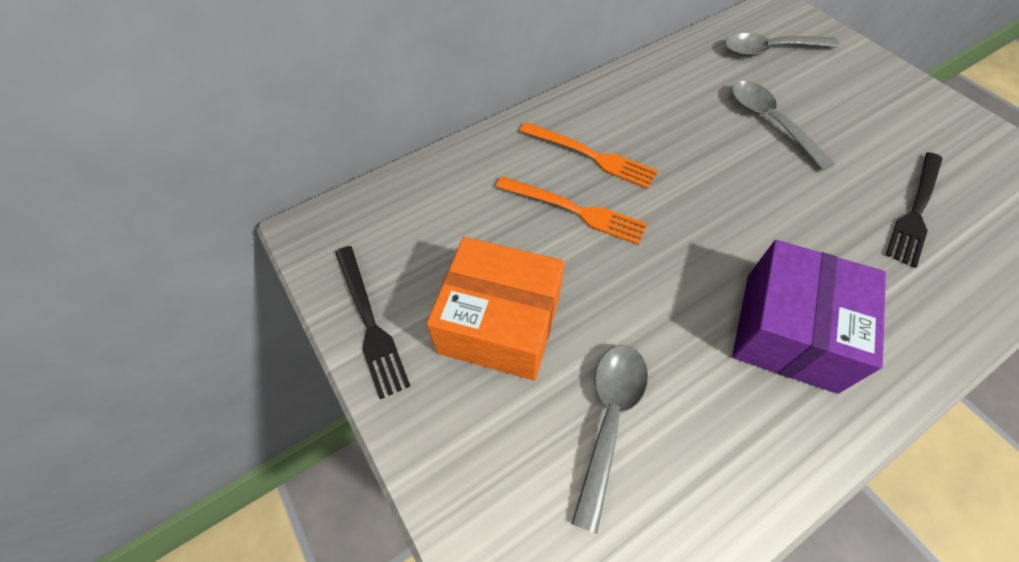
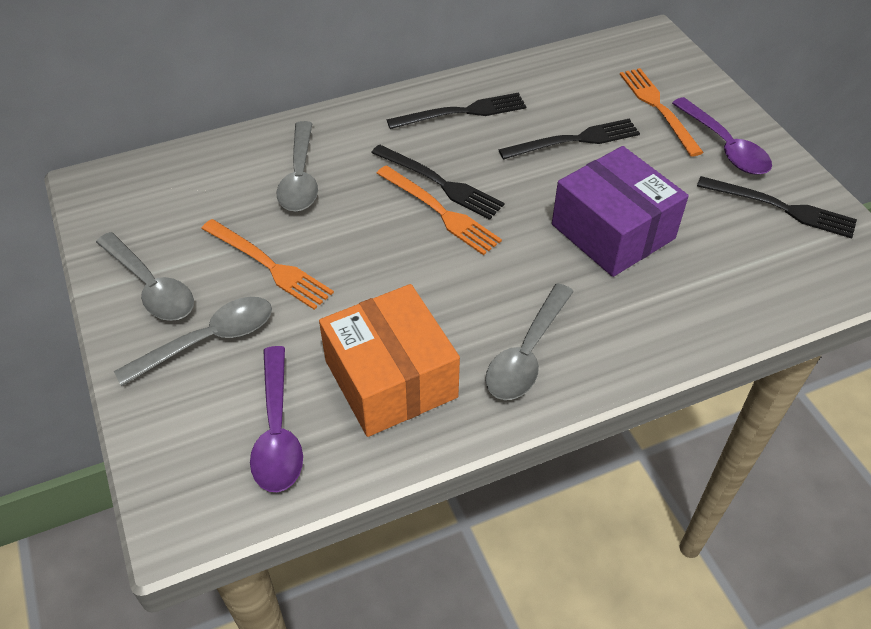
black fork: [335,246,410,399] [886,152,942,268] = 2 -> [371,144,505,220] [387,93,526,129] [499,119,640,160] [697,176,857,238] = 4
grey spoon: [572,345,648,534] [725,33,839,56] [731,81,835,171] = 3 -> [96,232,194,321] [114,297,272,386] [276,121,318,212] [485,283,574,400] = 4
orange fork: [496,176,647,245] [520,122,658,189] = 2 -> [201,219,334,310] [376,165,502,255] [620,68,704,157] = 3
purple spoon: none = 0 -> [250,346,303,492] [672,97,772,175] = 2

